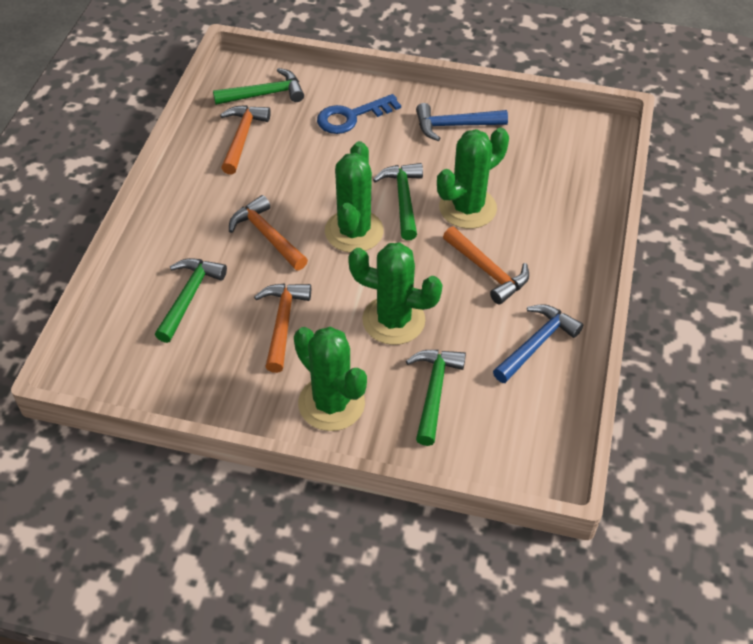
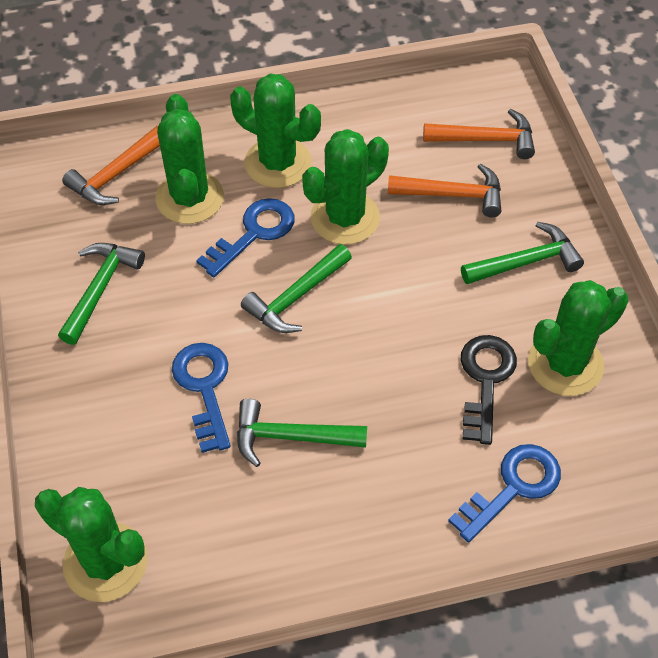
black key: none = 0 -> [461,335,517,445] = 1
blue hammer: [416,103,508,141] [493,304,583,383] = 2 -> none = 0
blue key: [317,94,401,134] = 1 -> [172,343,231,453] [196,198,295,277] [448,444,561,543] = 3
green cactus: [294,327,367,431] [325,141,384,253] [348,242,443,345] [437,128,509,229] = 4 -> [35,487,147,602] [155,94,224,224] [230,74,321,188] [302,129,389,245] [528,280,628,396] = 5
orange hammer: [220,105,271,175] [229,195,308,270] [254,283,311,373] [443,227,529,305] = 4 -> [62,126,160,205] [388,164,501,217] [423,109,535,159] = 3

